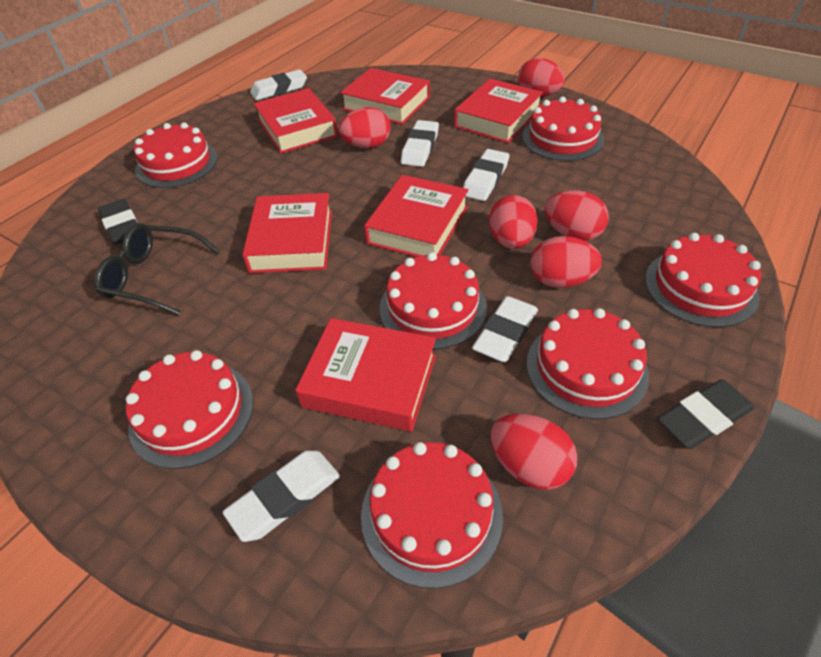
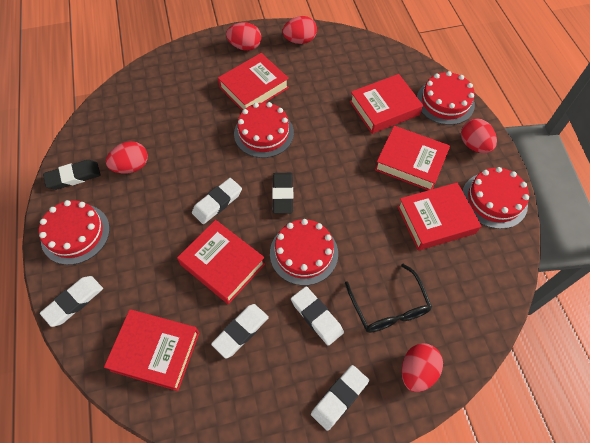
red cake: [126,350,253,469] [134,122,218,188] [361,442,503,589] [380,252,487,349] [522,97,604,161] [526,308,649,419] [645,233,761,327] = 7 -> [39,200,110,265] [234,102,294,158] [270,219,338,285] [417,71,475,125] [462,167,529,229] = 5
red egg: [339,107,391,148] [489,195,538,249] [490,414,577,490] [518,58,565,97] [530,236,602,288] [545,190,609,241] = 6 -> [106,141,148,174] [226,22,261,51] [283,16,317,44] [402,343,443,392] [461,118,497,153] = 5

